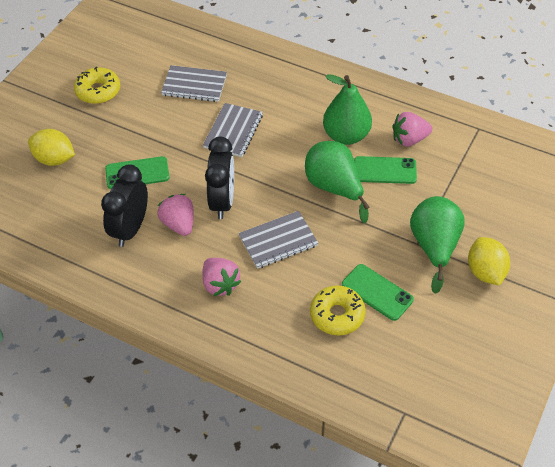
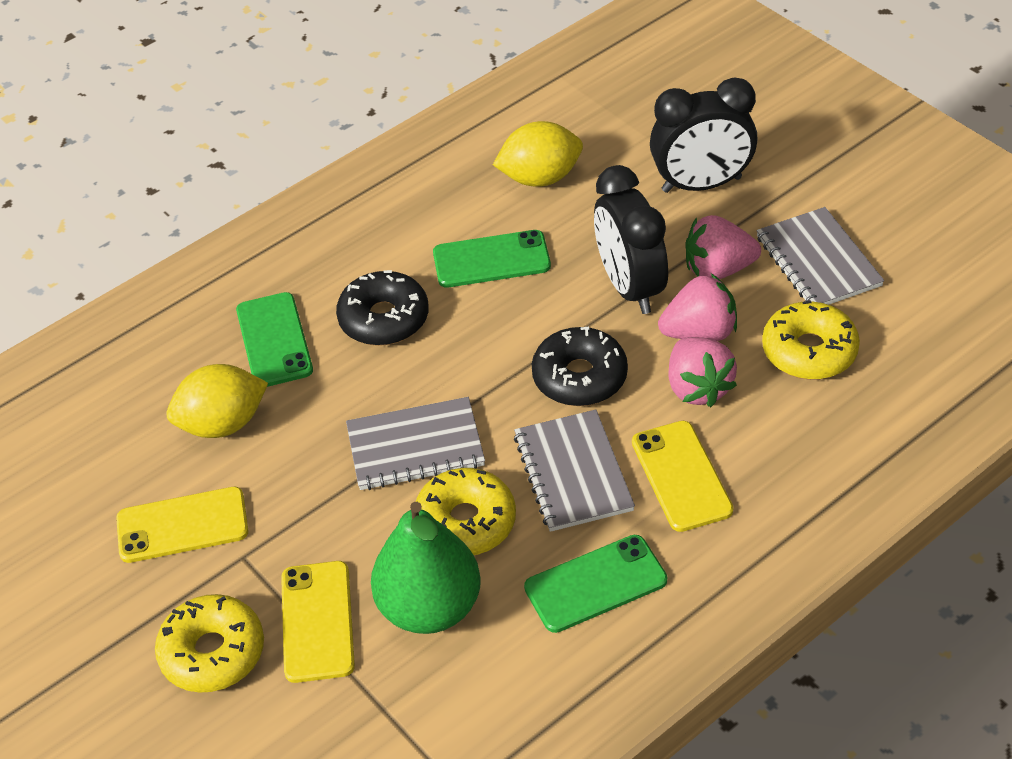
black donut: none = 0 -> [336,270,429,346] [532,326,628,406] = 2
green pear: [305,141,370,223] [323,74,372,145] [410,196,465,294] = 3 -> [371,502,481,634] = 1
yellow donut: [74,67,120,104] [310,285,366,336] = 2 -> [155,594,264,693] [415,468,516,555] [762,300,860,380] = 3
yellow phone: none = 0 -> [116,487,248,563] [281,561,355,683] [632,421,733,532] = 3

